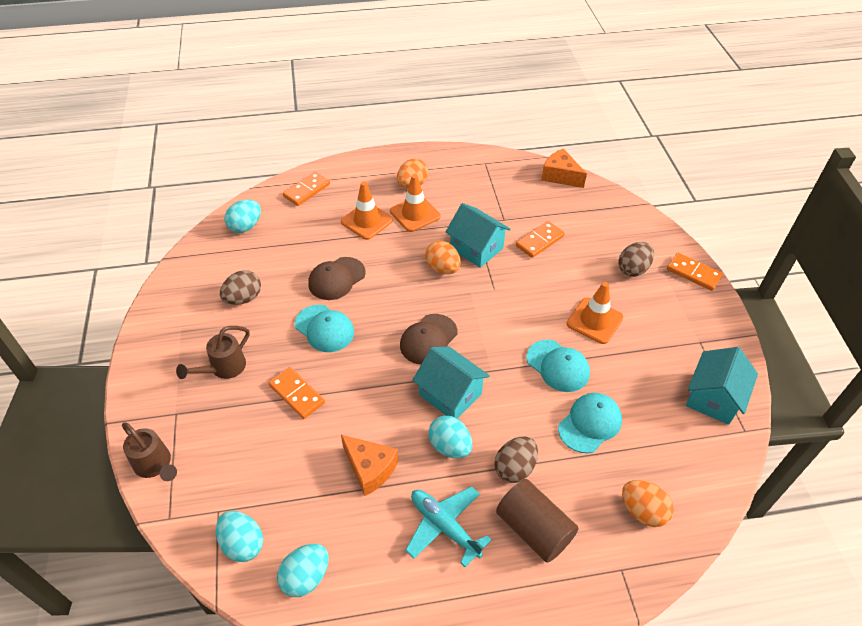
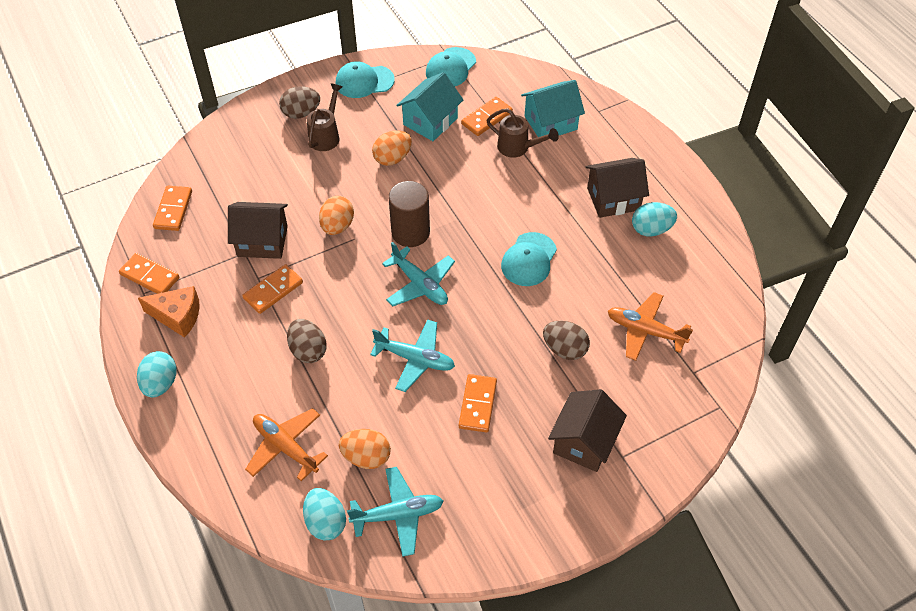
brown cap: [308,257,366,300] [400,314,458,365] = 2 -> none = 0
brown house: none = 0 -> [228,202,288,259] [548,389,627,472] [586,158,649,218] = 3
orange cheese: [341,435,398,496] [541,149,587,188] = 2 -> [138,286,200,338] = 1
orange domino: [268,367,325,419] [283,172,330,206] [516,221,565,258] [667,253,723,291] = 4 -> [119,253,179,294] [153,186,192,231] [242,264,303,314] [459,374,497,433] [461,97,513,136] = 5
orange plane: none = 0 -> [245,408,328,481] [608,292,693,361] = 2
orange traffic cone: [341,181,393,240] [390,174,441,232] [567,282,623,344] = 3 -> none = 0
turquoise egg: [216,511,263,562] [224,200,261,233] [277,544,329,597] [428,415,472,459] = 4 -> [137,351,177,397] [303,488,346,540] [632,202,677,237] = 3
turquoise house: [413,346,490,418] [446,203,511,268] [686,347,758,425] = 3 -> [396,72,463,141] [521,80,585,137] = 2
turquoise plane: [405,486,492,567] = 1 -> [347,467,443,557] [370,319,455,392] [382,242,455,306] = 3

